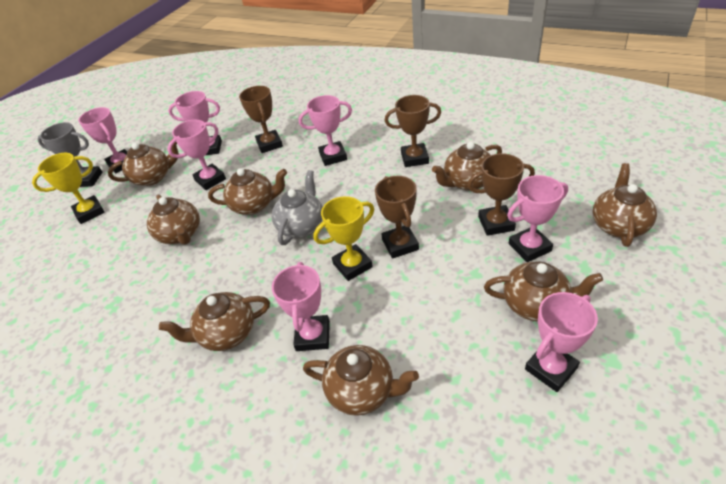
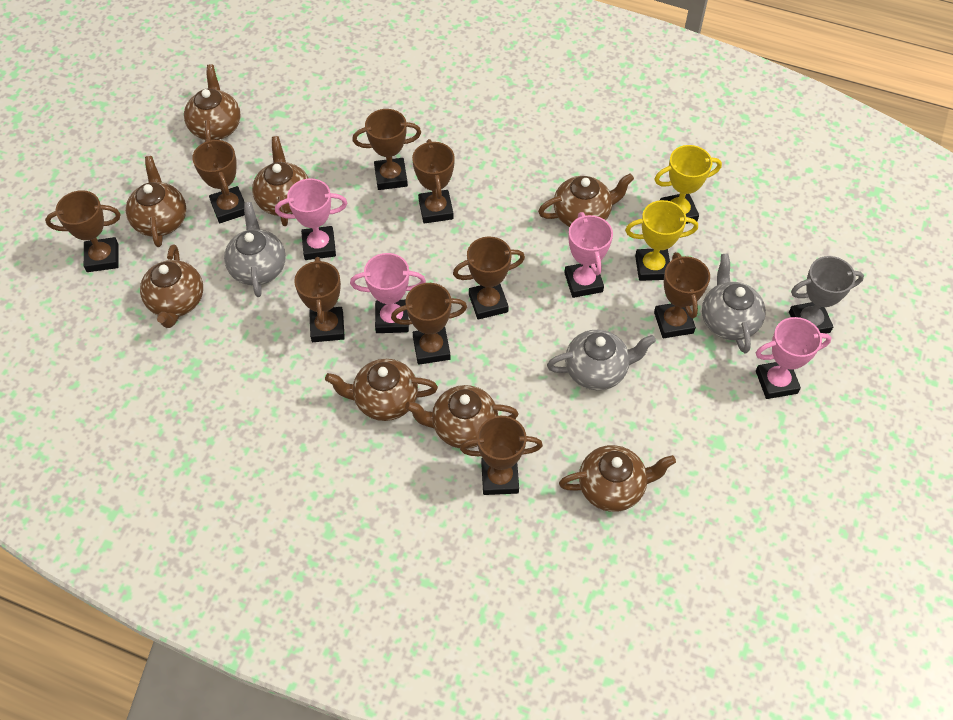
brown trophy: [239,86,283,153] [375,176,419,258] [385,95,441,167] [467,153,535,236] = 4 -> [45,190,120,272] [192,139,245,223] [294,257,345,342] [352,109,421,190] [391,283,467,365] [412,139,455,223] [453,237,525,320] [460,416,543,495] [654,252,710,338] = 9
grey teapot: [271,170,323,245] = 1 -> [224,202,286,297] [547,330,656,390] [702,253,766,353] = 3
pink trophy: [78,107,127,174] [167,120,226,190] [168,91,222,155] [272,262,330,351] [299,95,352,166] [507,175,568,262] [525,292,598,392] = 7 -> [275,179,347,260] [350,253,426,333] [564,212,613,298] [756,317,831,399] = 4

